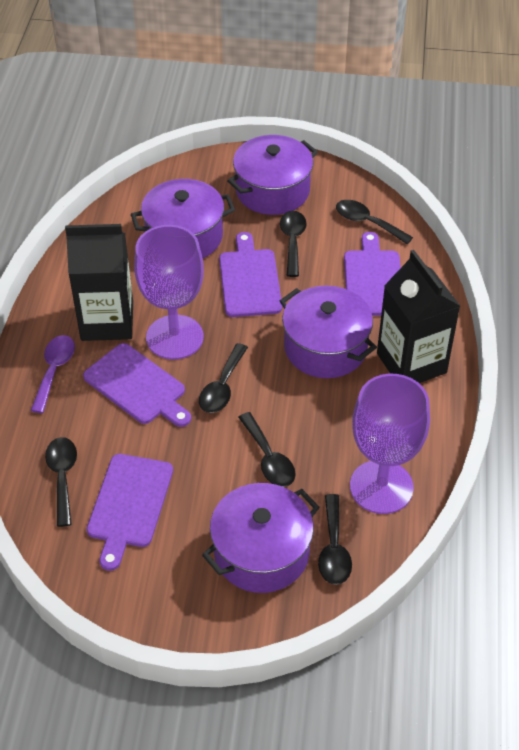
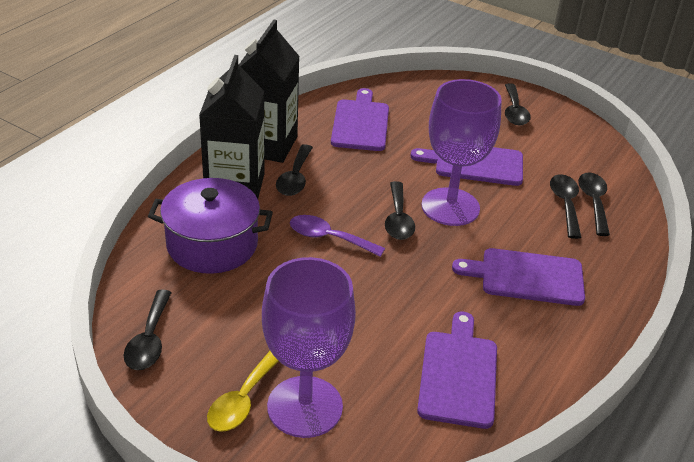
purple pot: [131,179,235,258] [202,483,320,593] [227,135,318,215] [280,286,377,378] = 4 -> [148,178,273,274] = 1
yellow spoon: none = 0 -> [207,351,278,432] = 1

